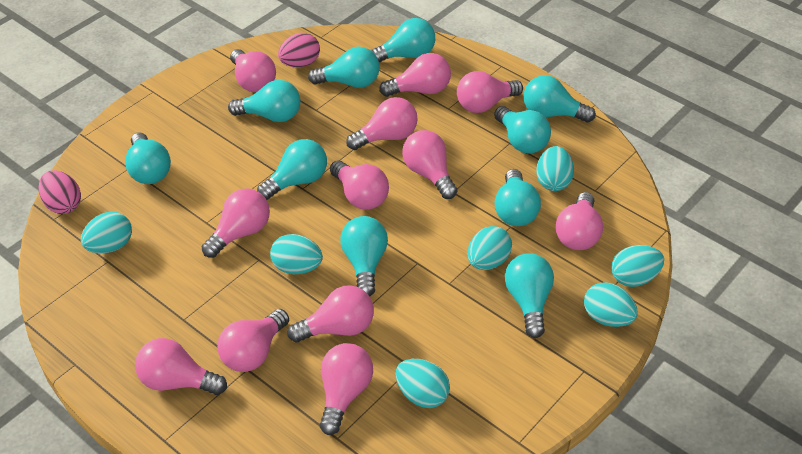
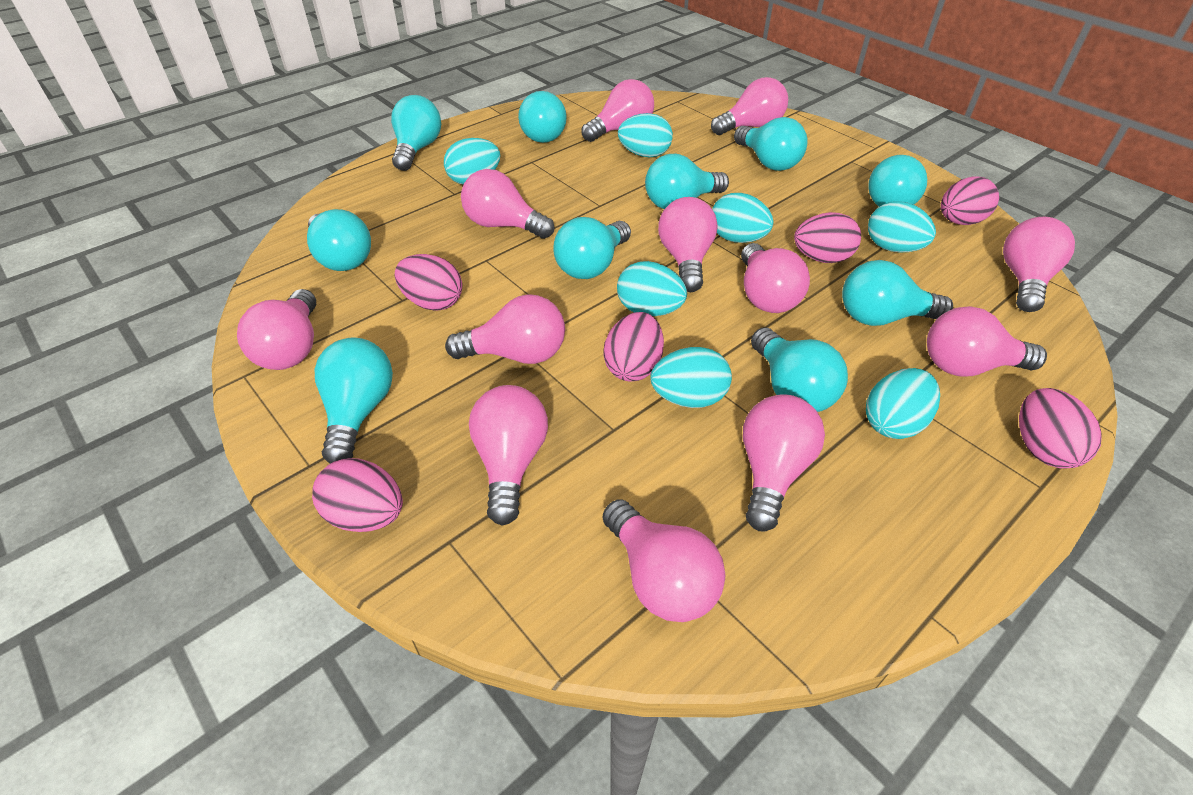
pink egg: [39,170,81,214] [278,33,320,67] = 2 -> [312,458,403,532] [395,254,463,311] [603,312,664,382] [794,212,861,263] [941,176,999,225] [1019,388,1102,469] = 6

